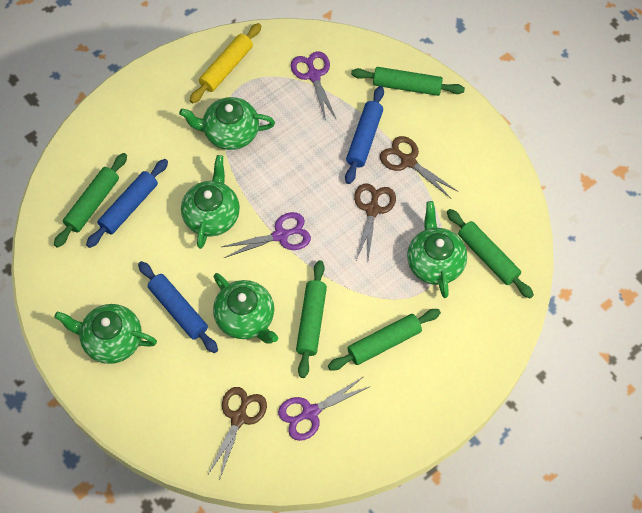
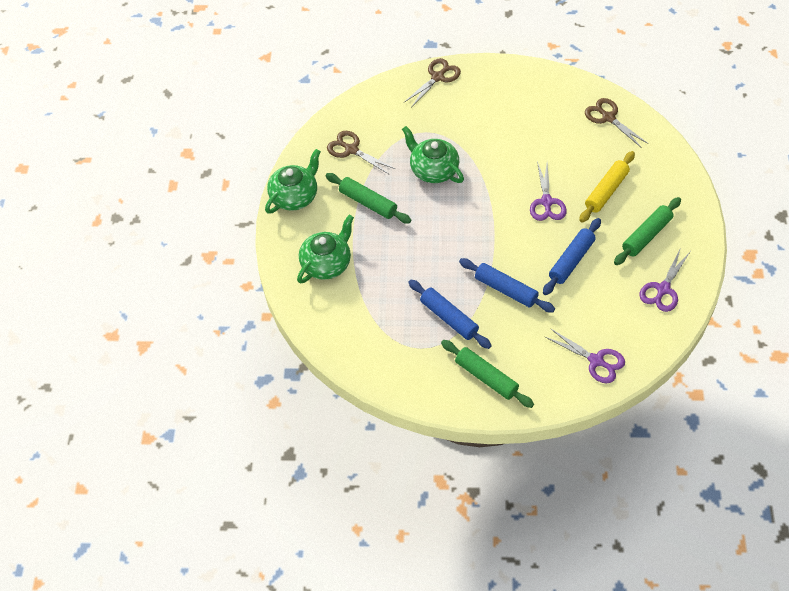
green rolling pin: [54,153,127,248] [296,260,327,378] [328,309,441,370] [351,67,465,96] [447,209,534,298] = 5 -> [326,173,411,223] [441,340,534,408] [614,197,681,265] = 3
green teapot: [54,304,157,364] [179,97,275,150] [181,155,240,249] [213,273,278,344] [407,201,467,298] = 5 -> [265,149,321,214] [297,215,354,283] [402,126,464,183] = 3

